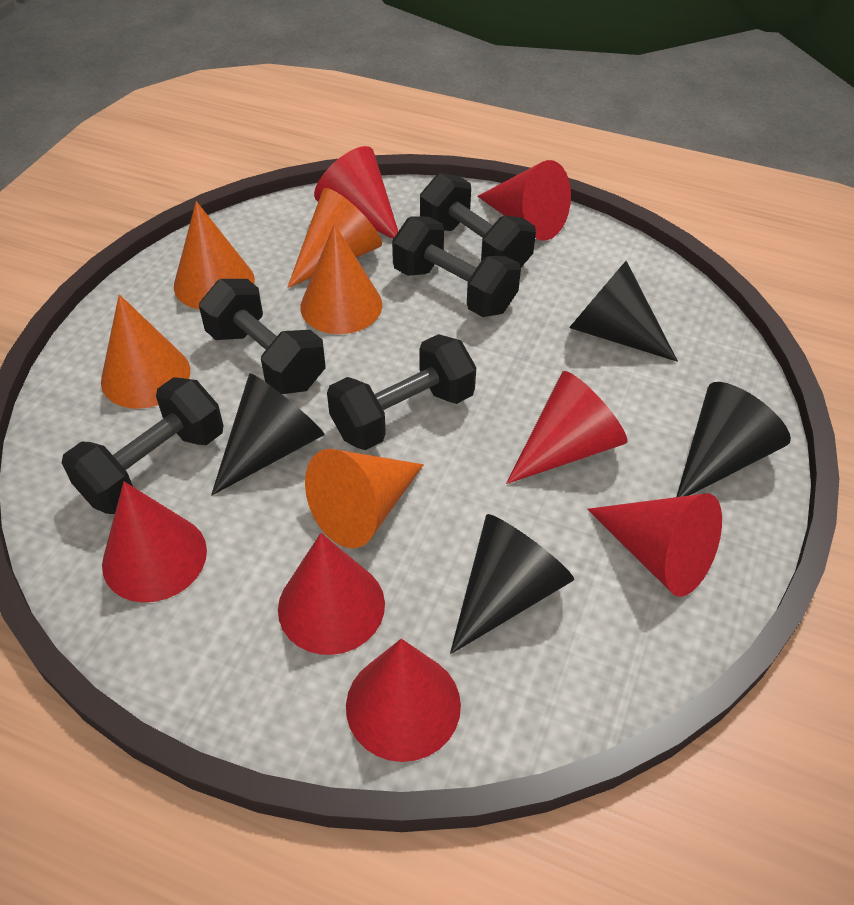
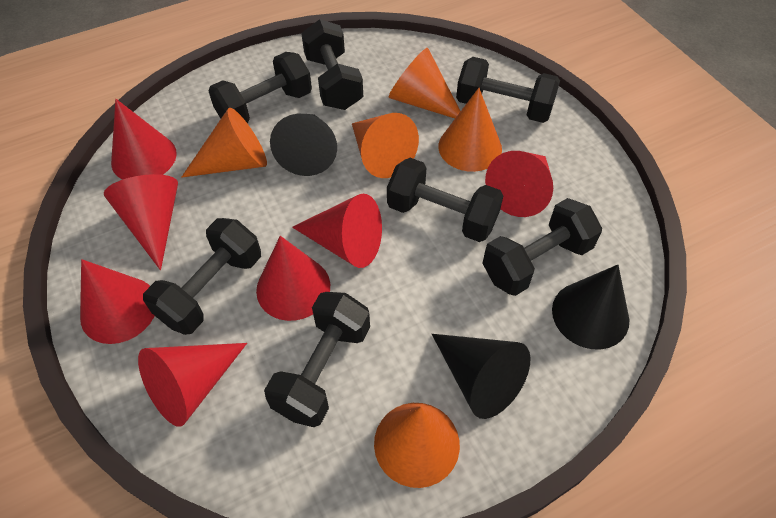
black cone: [211,373,324,495] [450,514,574,654] [569,261,678,362] [677,382,791,497] = 4 -> [270,114,337,176] [432,334,530,419] [552,265,629,350] = 3
black dumbbell: [62,377,224,514] [199,279,325,394] [327,334,476,450] [392,216,521,317] [420,173,536,268] = 5 -> [143,218,261,335] [208,52,312,123] [264,292,370,427] [301,19,363,110] [387,158,503,242] [456,57,560,123] [482,198,602,296] = 7

